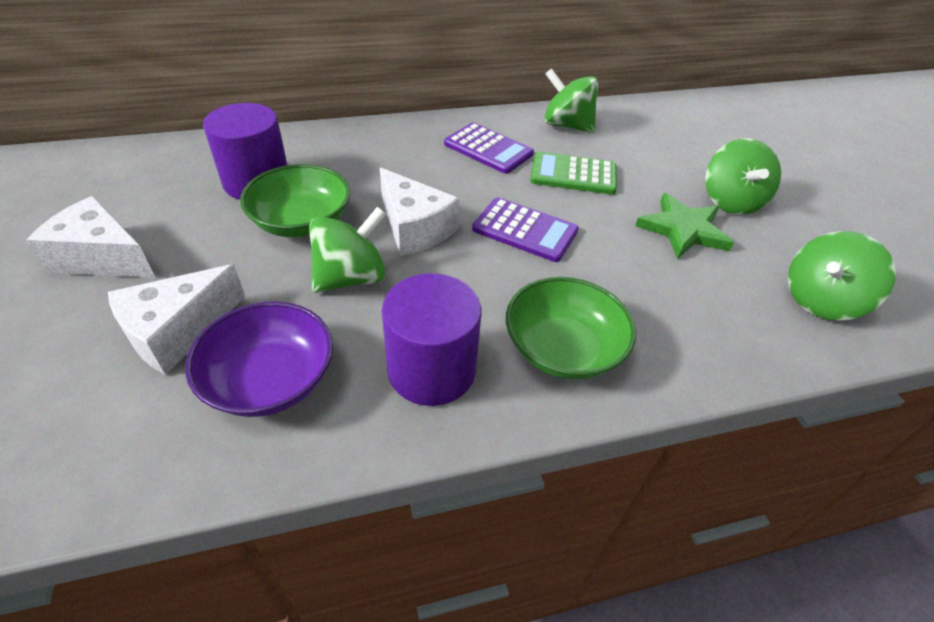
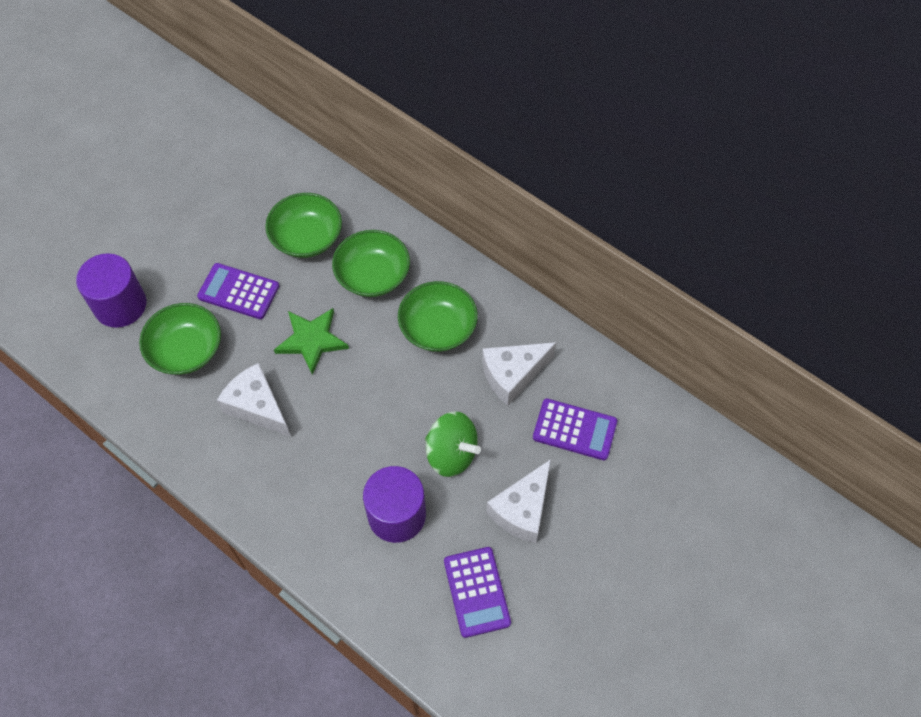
green bowl: [240,164,350,237] [506,277,636,380] = 2 -> [139,303,221,375] [265,193,342,258] [332,230,410,297] [398,281,478,352] = 4
green calculator: [530,151,617,195] = 1 -> none = 0
green spinning top: [309,207,386,293] [544,68,598,133] [705,138,781,215] [788,231,896,321] = 4 -> [425,411,481,477] = 1
purple bowl: [185,301,333,417] = 1 -> none = 0
purple calculator: [444,123,534,174] [472,197,579,262] = 2 -> [197,263,279,319] [444,547,511,638] [533,398,617,460] = 3

